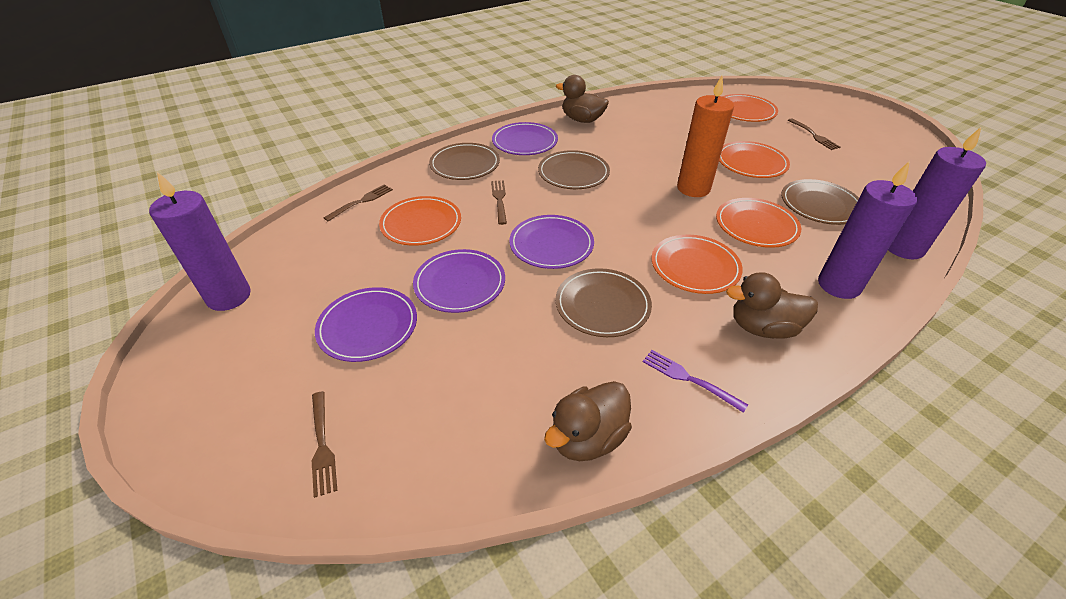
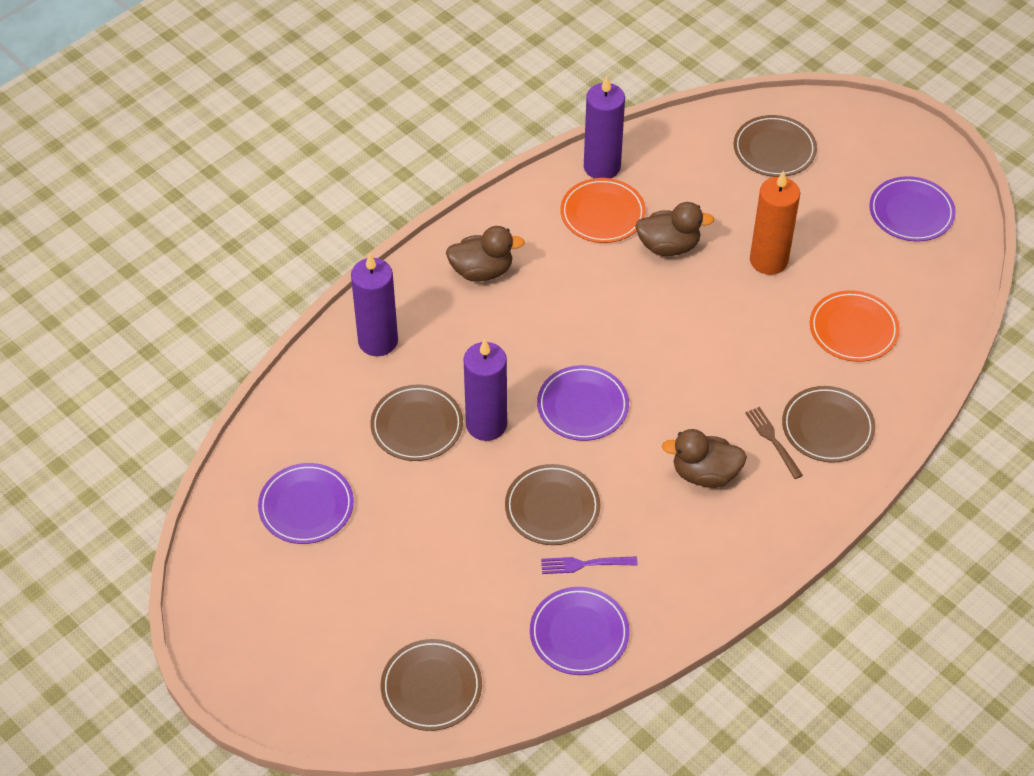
brown fork: [312,391,337,498] [324,184,393,221] [491,180,507,225] [788,118,840,150] = 4 -> [745,407,803,479] = 1
brown plate: [429,143,500,180] [538,150,610,189] [556,268,652,337] [781,179,859,225] = 4 -> [370,384,463,461] [381,639,482,731] [505,464,600,545] [734,115,817,177] [782,386,875,463] = 5
orange plate: [379,196,461,246] [651,235,743,294] [716,198,801,248] [719,141,790,178] [722,94,778,122] = 5 -> [560,178,646,243] [810,290,900,362] = 2

